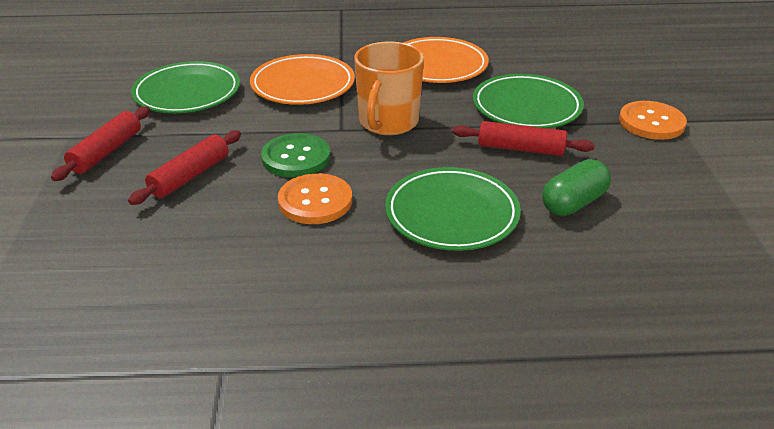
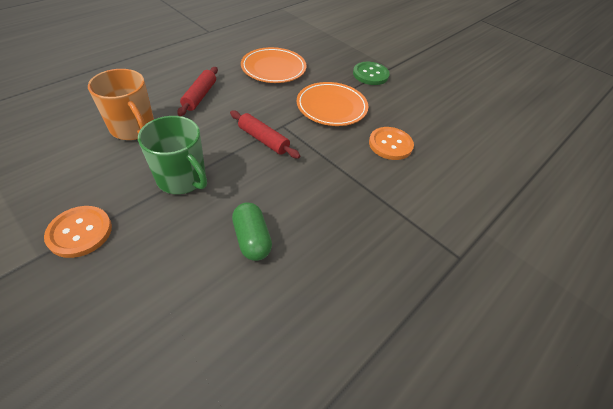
green mug: none = 0 -> [138,116,207,194] = 1
green plate: [131,61,240,113] [385,167,521,251] [473,74,584,128] = 3 -> none = 0
red rolling pin: [51,106,150,181] [128,130,241,205] [452,121,595,156] = 3 -> [177,67,218,116] [230,111,300,159] = 2

